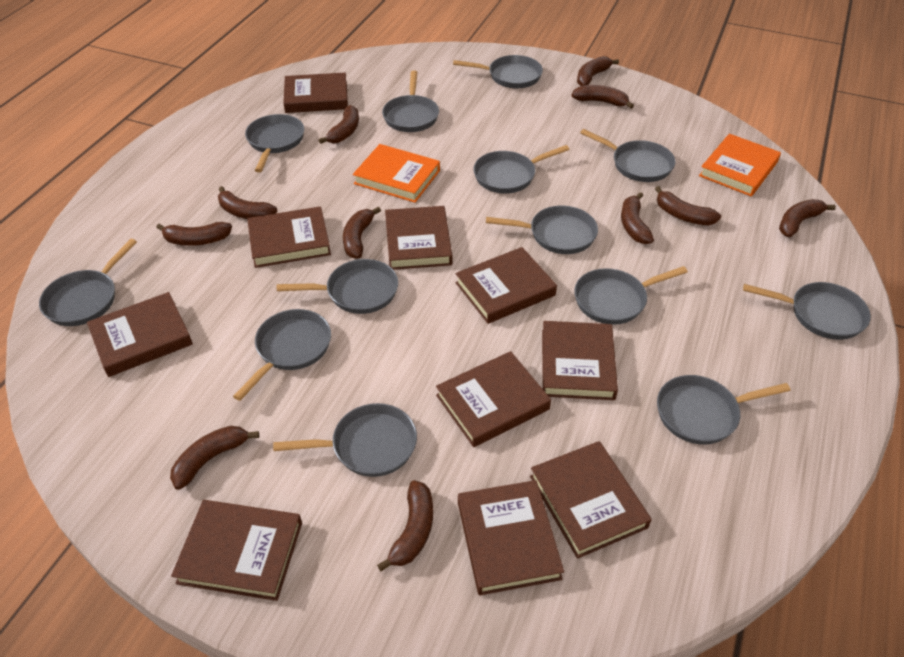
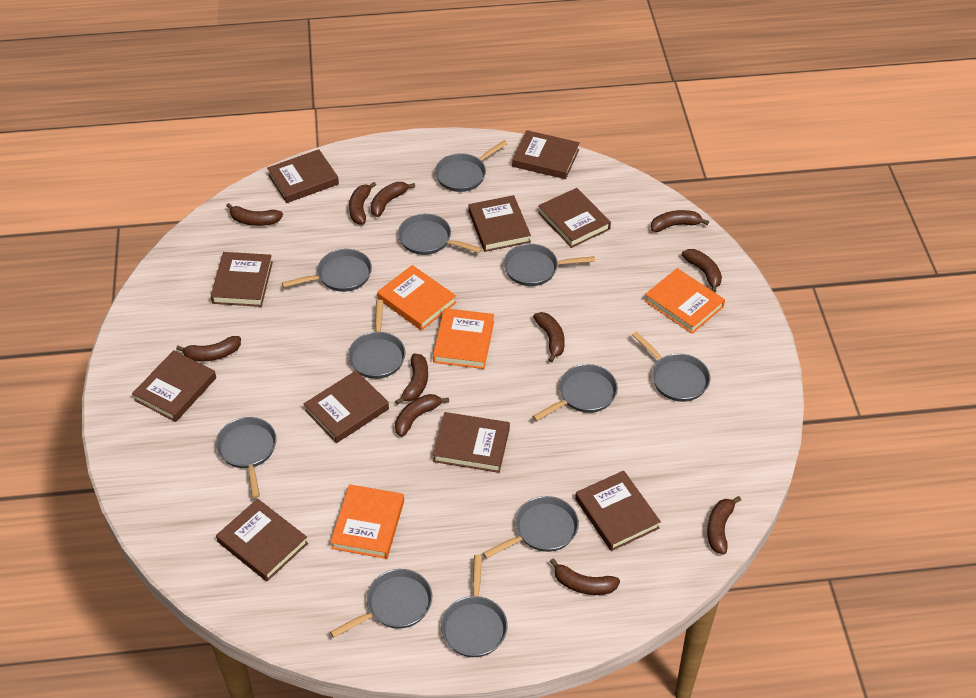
grey pan: [39,239,137,326] [233,309,331,401] [245,114,304,172] [273,403,417,477] [277,259,398,314] [382,70,439,132] [453,55,543,88] [473,145,570,194] [486,206,598,254] [574,266,688,325] [580,129,675,182] [657,375,790,445] [743,282,871,340] = 13 -> [216,417,277,498] [282,249,372,292] [330,569,432,638] [348,300,406,379] [398,214,482,255] [435,140,508,192] [441,555,508,657] [483,496,579,559] [504,244,595,286] [532,364,618,421] [632,331,710,402] = 11
orange book: [353,144,440,203] [699,134,781,197] = 2 -> [330,484,404,559] [377,265,456,330] [433,308,494,369] [645,268,725,334] = 4

